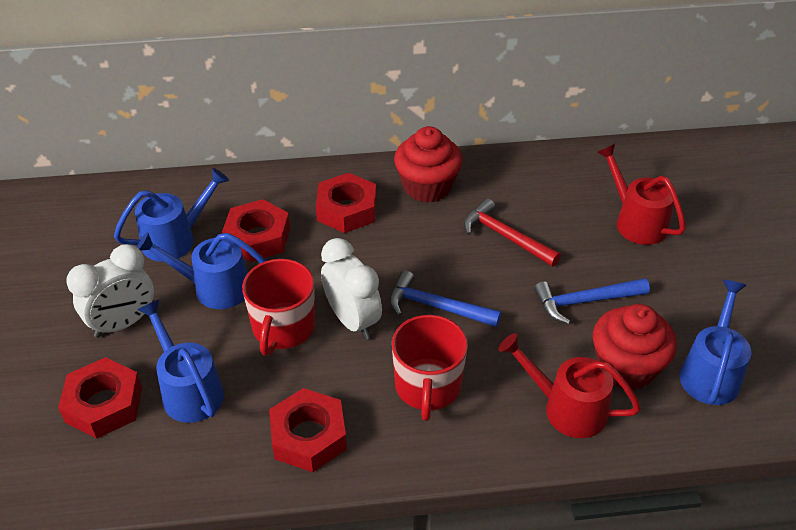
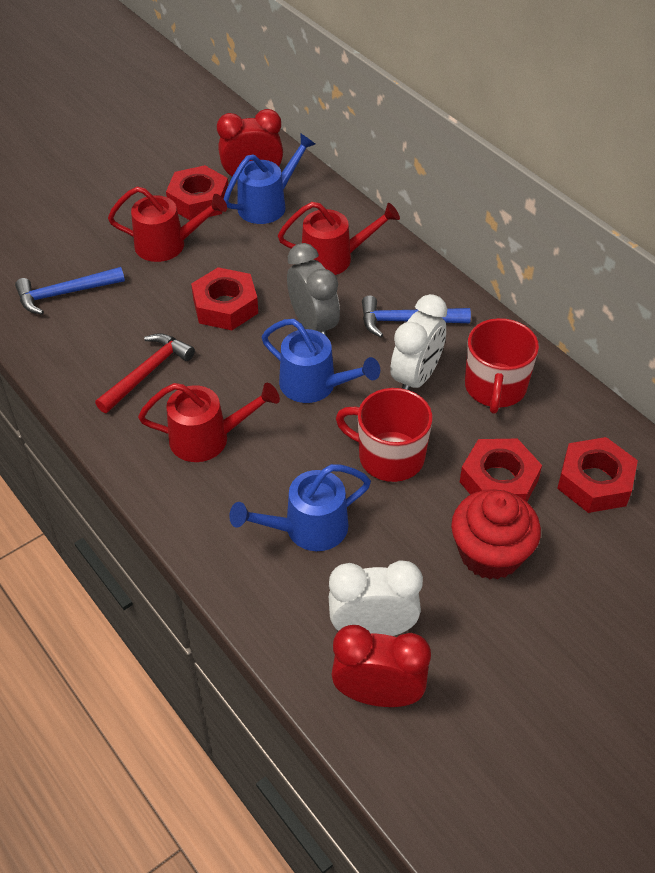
blue watering can: [114,168,229,262] [137,232,266,309] [137,300,224,423] [680,280,751,405] = 4 -> [224,133,315,224] [229,464,371,551] [262,319,380,403] = 3
grey clock: none = 0 -> [287,243,340,336] = 1
red clock: none = 0 -> [217,109,283,183] [331,625,431,707] = 2
red cupcake: [394,126,462,203] [593,304,677,390] = 2 -> [451,489,541,579] = 1
red watering can: [498,333,641,438] [597,144,686,245] = 2 -> [108,186,227,262] [138,383,280,462] [278,202,400,275] = 3

